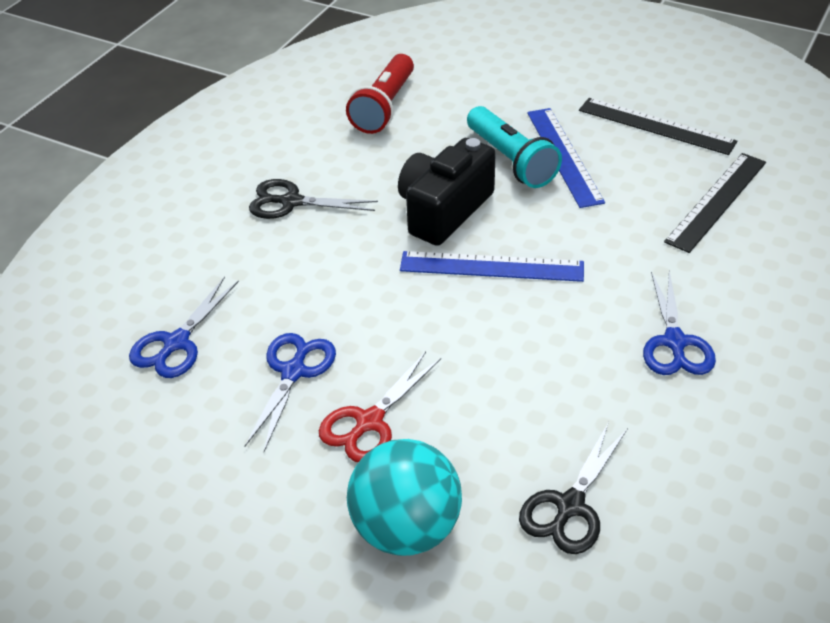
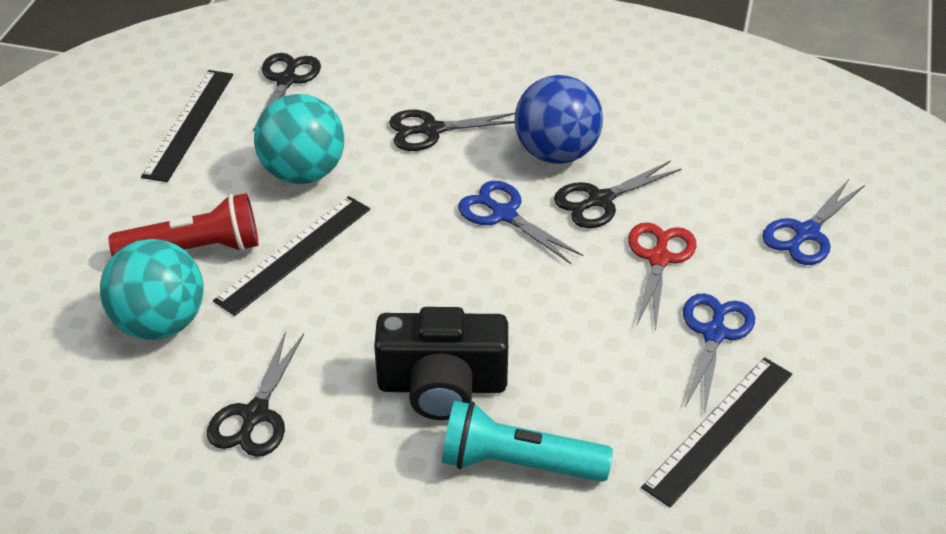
black ruler: [579,98,737,155] [664,153,766,253] = 2 -> [141,70,233,182] [213,196,370,316] [641,357,792,507] = 3
black scissors: [249,179,378,219] [519,422,628,554] = 2 -> [207,331,304,457] [253,53,321,131] [389,110,515,151] [554,160,682,228] = 4
blue ball: none = 0 -> [514,75,603,164] = 1
blue ruler: [400,251,584,282] [527,108,605,208] = 2 -> none = 0
turquoise ball: [347,439,462,556] = 1 -> [100,239,204,340] [254,94,344,184] = 2

